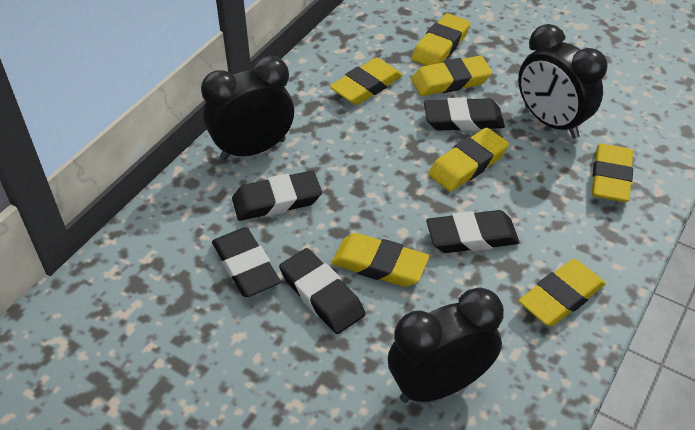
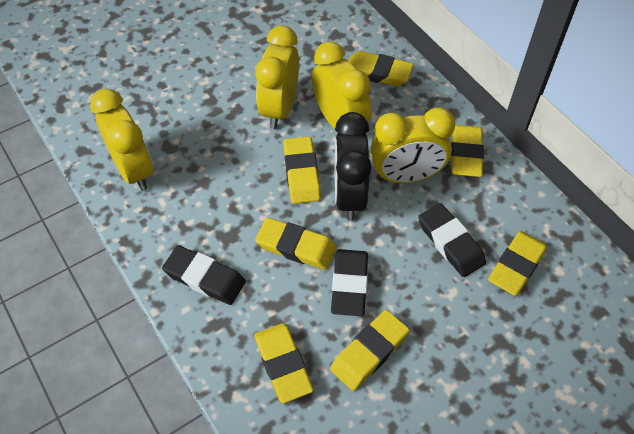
black clock: [201,56,294,161] [388,287,504,403] [518,24,607,139] = 3 -> [335,112,372,221] = 1
black eraser: [212,227,281,297] [232,170,322,221] [279,248,365,334] [424,97,505,131] [426,210,520,253] = 5 -> [162,245,246,305] [331,249,368,316] [418,203,486,277] = 3
yellow clock: none = 0 -> [90,89,153,191] [255,26,299,129] [312,41,371,129] [371,107,455,183] = 4

